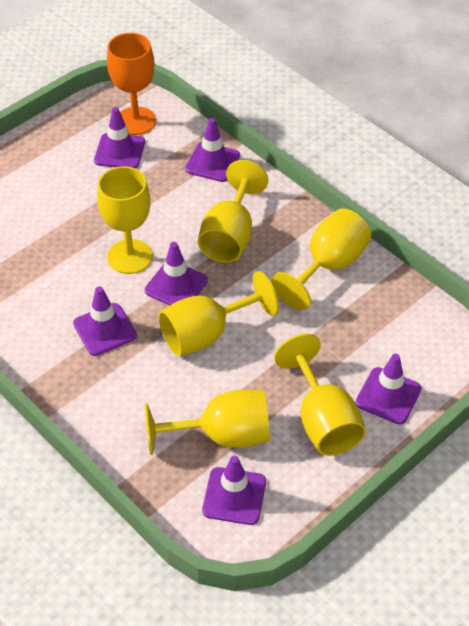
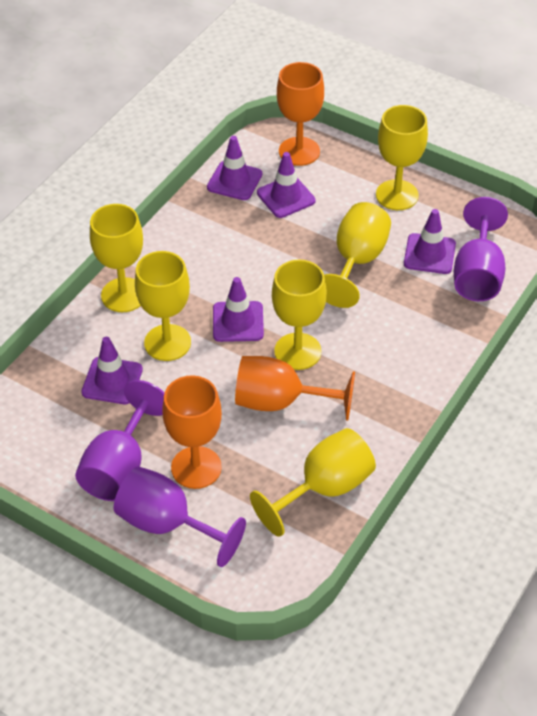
orange goblet: [107,33,156,135] = 1 -> [162,375,222,489] [235,356,355,420] [277,62,324,166] = 3
purple goblet: none = 0 -> [75,380,164,501] [114,467,246,567] [454,197,508,301] = 3
purple traffic cone: [73,286,137,356] [94,107,145,168] [145,242,208,306] [185,118,240,182] [202,456,266,525] [356,354,422,424] = 6 -> [81,337,143,404] [207,136,262,200] [213,277,264,342] [257,152,316,218] [404,209,456,274] = 5

